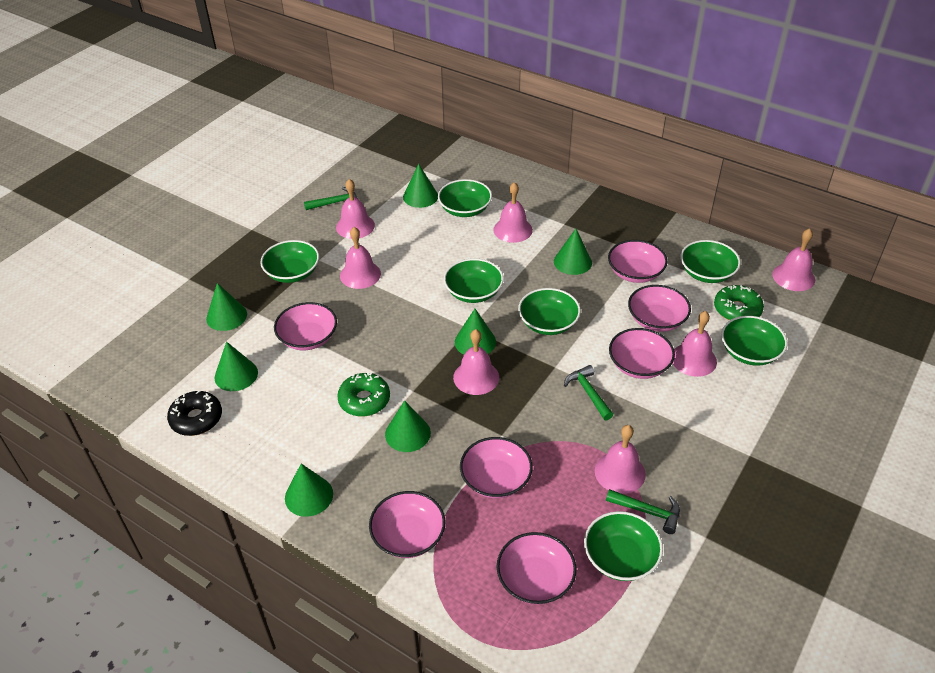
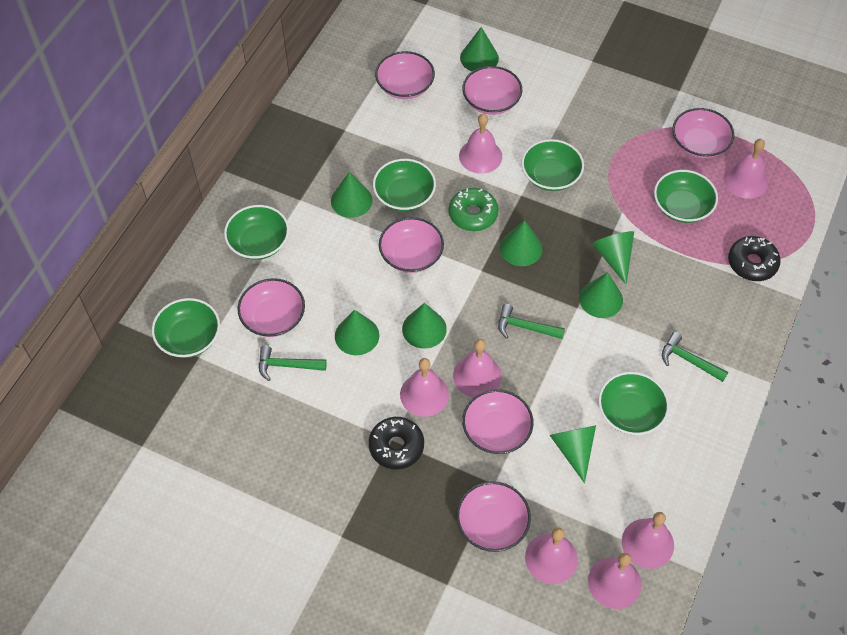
black donut: [167,390,222,436] = 1 -> [368,417,424,470] [728,236,781,281] = 2
green bowl: [260,240,319,283] [438,179,492,217] [444,258,504,303] [518,288,581,335] [584,511,663,581] [680,240,741,283] [721,316,787,366] = 7 -> [152,298,220,358] [224,205,289,260] [373,159,436,211] [522,139,584,191] [598,372,669,435] [654,170,718,223] = 6
green cone: [206,283,247,331] [215,341,258,391] [285,463,333,517] [385,400,431,452] [403,164,438,208] [455,309,496,355] [554,229,592,275] = 7 -> [331,172,373,218] [335,310,379,355] [402,303,447,349] [460,27,499,71] [500,220,543,266] [550,425,596,483] [579,272,623,318] [592,231,634,284] = 8
green donut: [337,373,390,417] [714,285,764,320] = 2 -> [449,188,498,231] = 1

